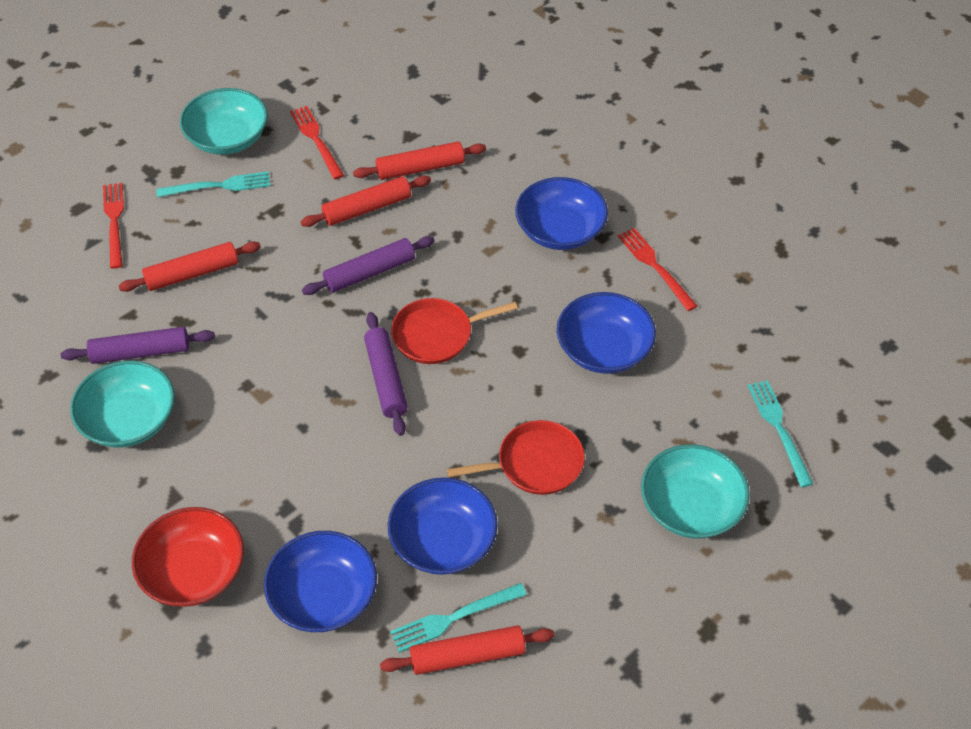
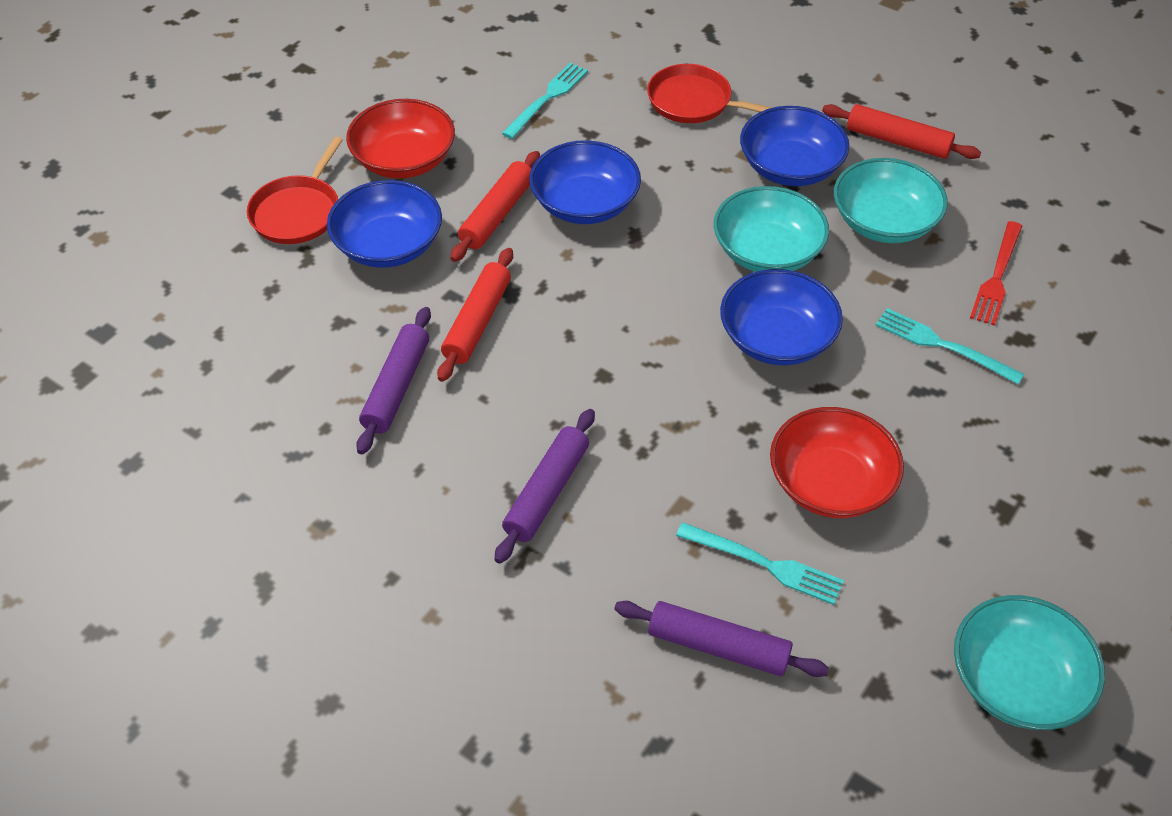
red bowl: [132,507,244,607] = 1 -> [346,99,455,179] [770,407,904,518] = 2
red fork: [103,183,124,269] [290,106,344,180] [618,228,697,311] = 3 -> [970,221,1022,326] = 1
red rolling pin: [119,241,261,292] [301,176,431,227] [353,142,486,180] [380,625,555,675] = 4 -> [437,248,513,382] [450,151,540,262] [822,104,981,159] = 3

